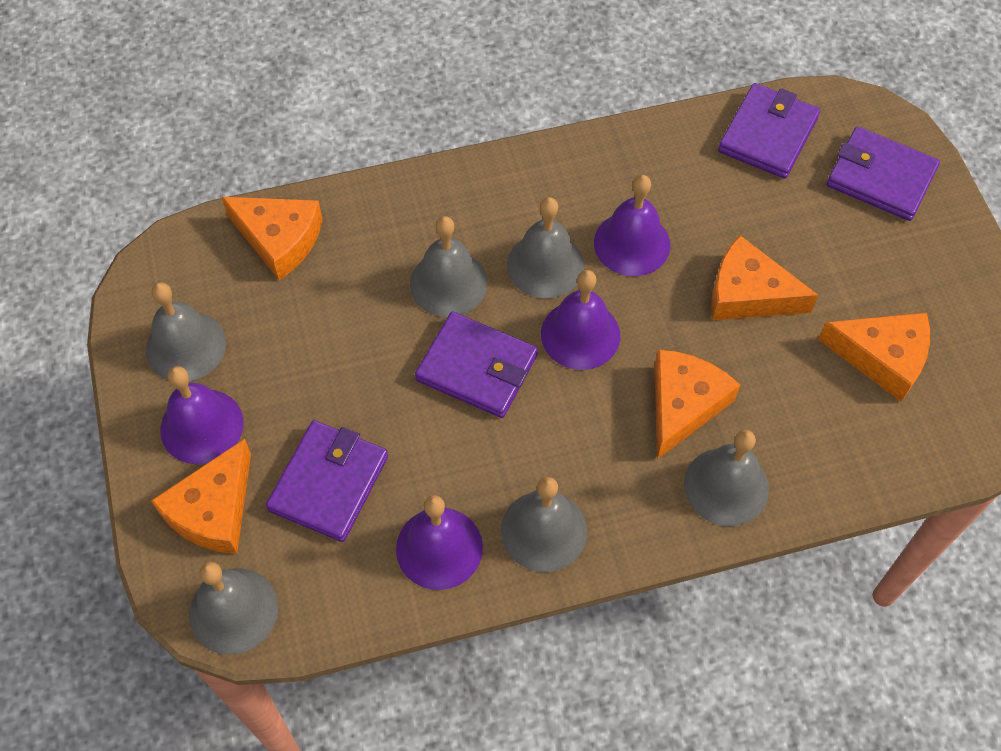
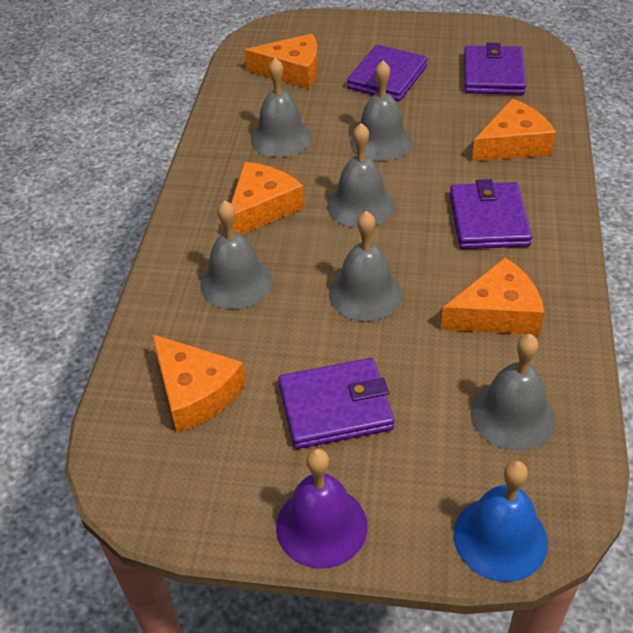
blue bell: none = 0 -> [453,460,548,582] = 1
purple bell: [160,366,243,464] [396,495,483,590] [541,270,620,370] [594,175,671,276] = 4 -> [276,448,367,568] = 1

